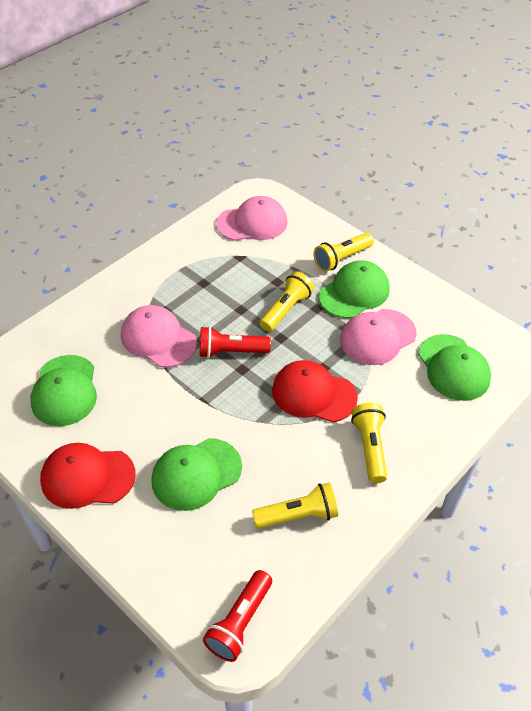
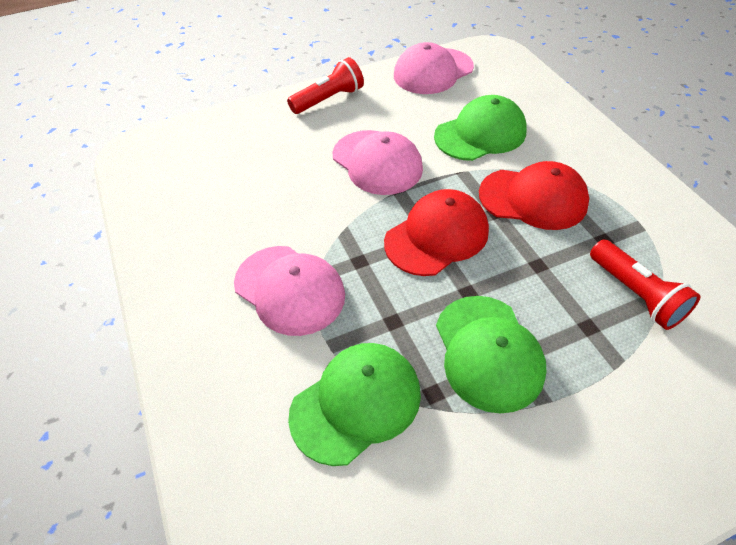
green cap: [31,355,97,426] [152,438,242,511] [319,260,390,318] [418,334,491,401] = 4 -> [288,343,421,466] [434,95,527,161] [436,296,546,414] = 3
yellow flashlight: [252,483,338,529] [260,272,314,332] [313,233,374,272] [351,403,387,483] = 4 -> none = 0

